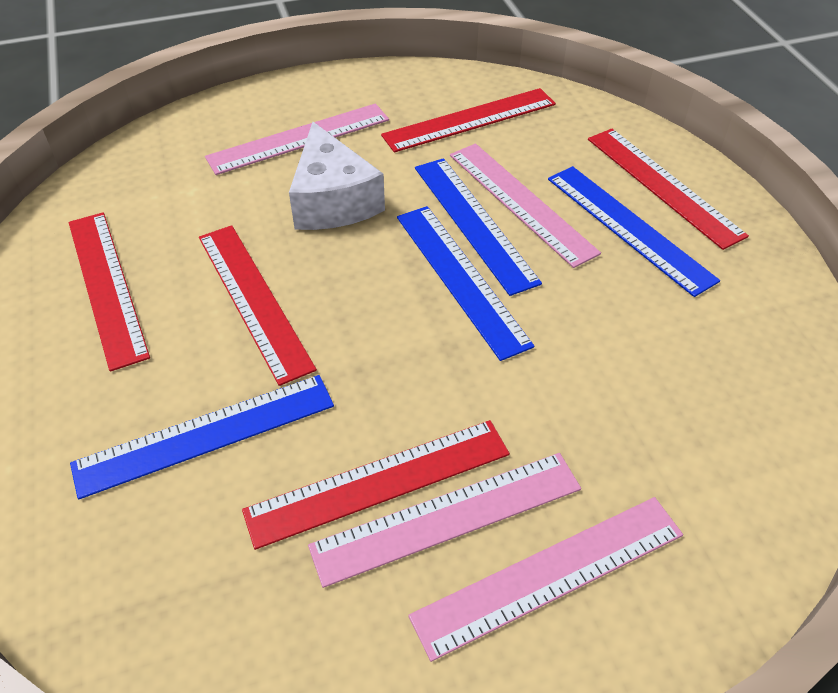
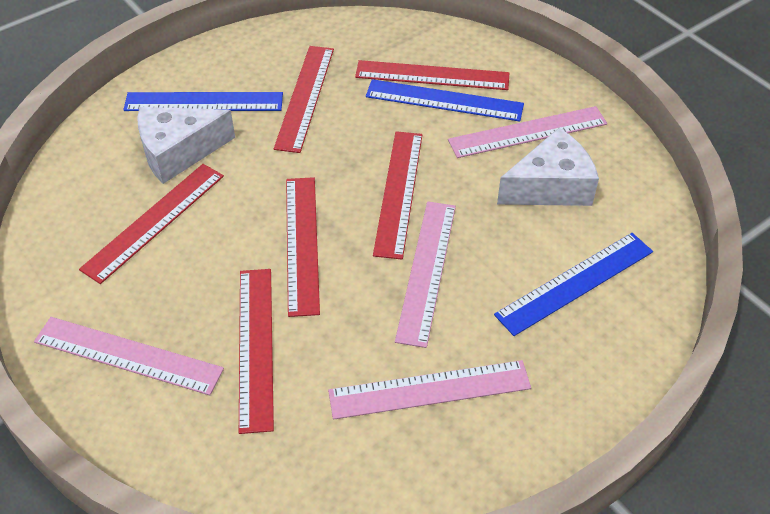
blue ruler: [70,375,334,499] [397,206,535,361] [415,158,542,296] [548,166,720,297] = 4 -> [123,92,283,111] [366,79,524,122] [494,233,653,336] = 3
red ruler: [69,212,150,371] [199,225,317,386] [242,420,510,550] [381,88,556,153] [588,129,749,250] = 5 -> [79,164,224,284] [239,269,274,434] [274,46,334,153] [286,177,320,317] [355,60,509,90] [373,131,422,259] = 6
white cheese: [289,122,385,230] = 1 -> [137,107,235,184] [497,128,599,206] = 2

